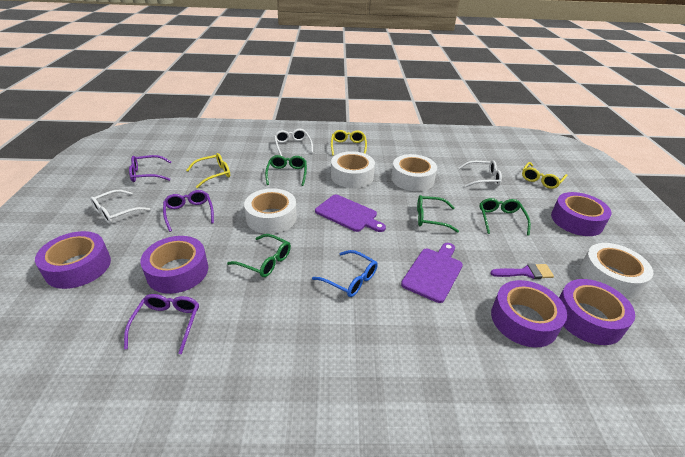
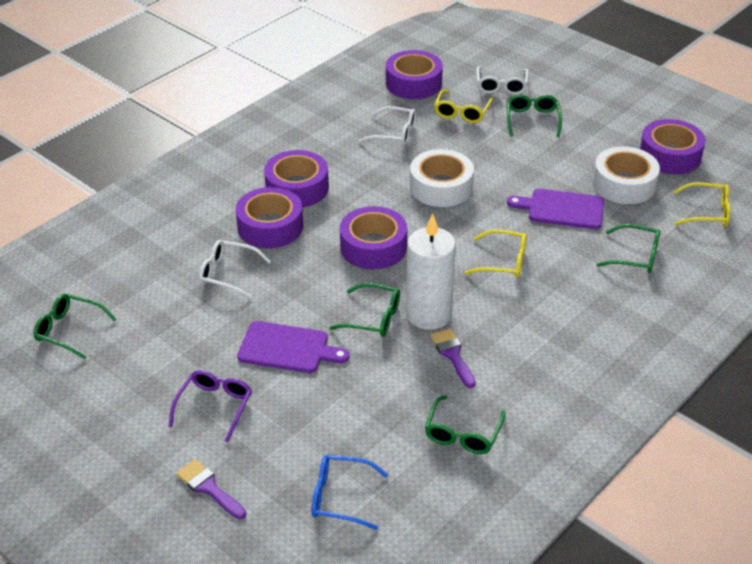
green glasses: [227,234,291,277] [265,155,307,186] [417,195,459,233] [480,198,531,236] = 4 -> [33,294,116,359] [329,283,400,337] [425,395,505,454] [507,94,562,137] [596,224,660,273] = 5
purple brush: [490,263,554,279] = 1 -> [176,459,246,519] [430,329,476,388] = 2
purple glasses: [124,294,199,354] [129,155,171,182] [163,190,214,232] = 3 -> [169,370,252,442] = 1
white candle: none = 0 -> [406,213,456,330] = 1
white tape: [244,188,297,234] [331,151,375,188] [391,154,437,191] [580,243,653,299] = 4 -> [410,149,474,207] [592,147,660,204] = 2

